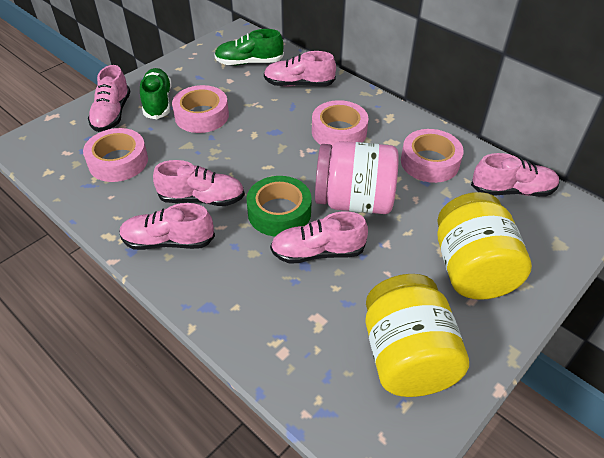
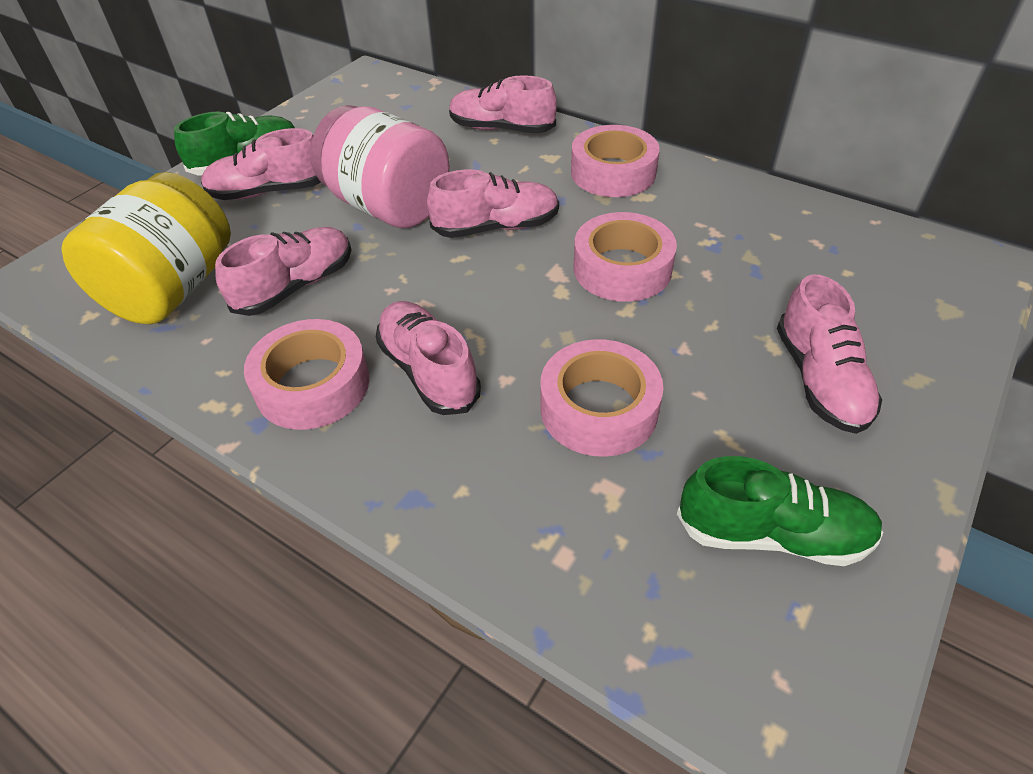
green tape: [246,176,312,236] = 1 -> none = 0
yellow jar: [365,274,469,397] [437,192,532,300] = 2 -> [61,172,231,324] = 1

